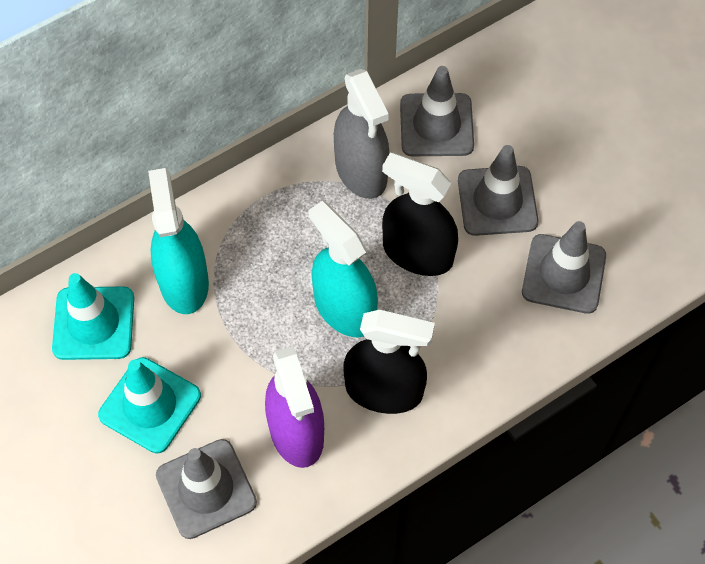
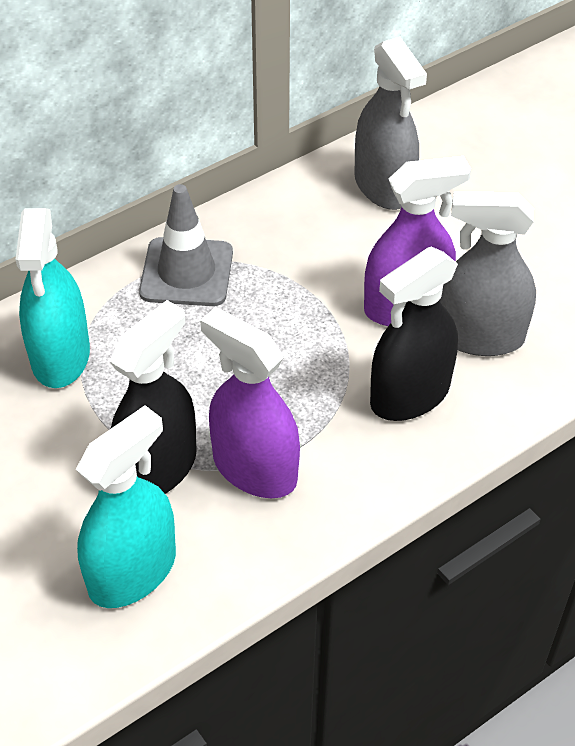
grey spray bottle: [334,69,389,199] = 1 -> [354,37,427,210] [440,191,536,356] = 2
grey traffic cone: [156,439,257,539] [400,66,474,156] [458,145,538,236] [522,221,606,314] = 4 -> [139,184,233,306] = 1
purple spray bottle: [265,346,324,468] = 1 -> [200,307,300,498] [364,156,471,326] = 2
turquoise traffic cone: [52,273,134,360] [98,357,201,453] = 2 -> none = 0

